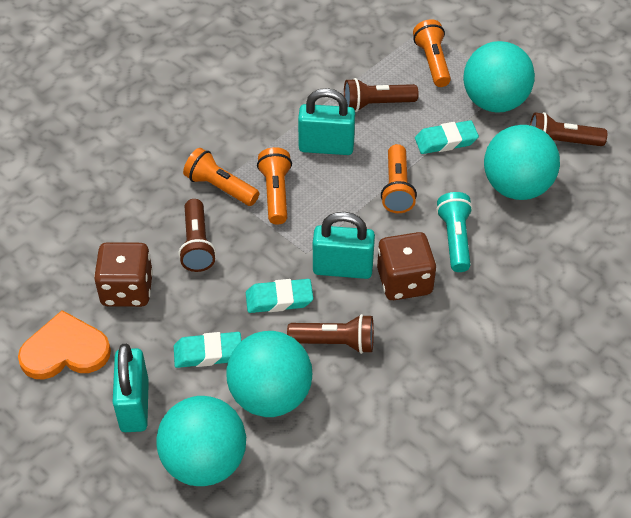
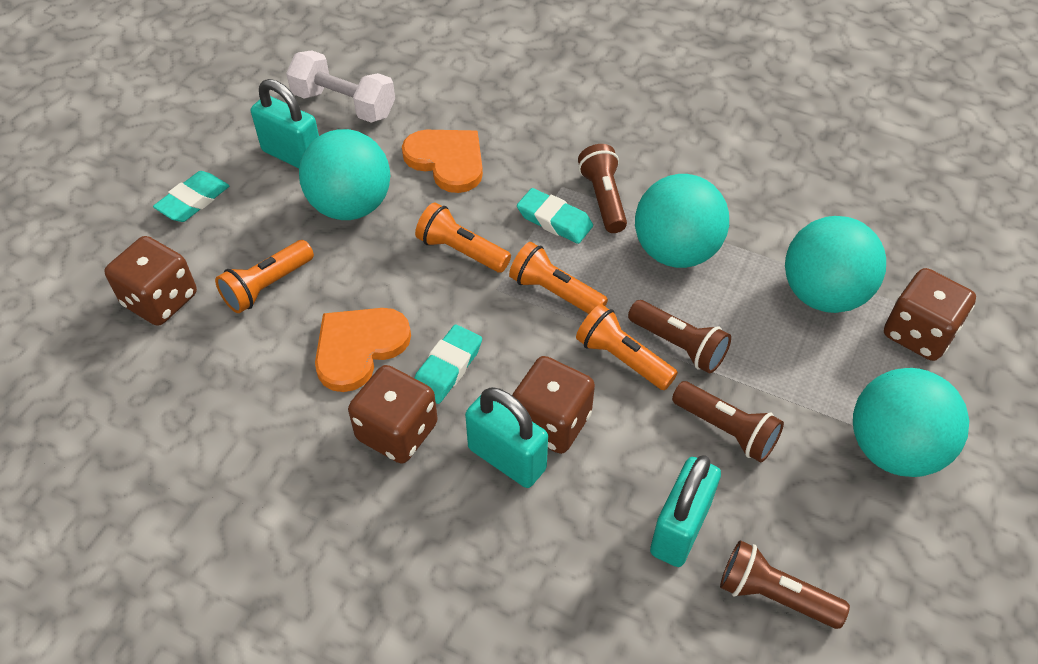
brown dice: [94,242,153,307] [377,232,436,300] = 2 -> [104,236,197,326] [348,365,438,464] [512,356,595,454] [884,268,976,361] = 4
orange heart: [18,310,111,380] = 1 -> [315,308,411,392] [402,130,483,193] = 2
turquoise flashlight: [436,192,473,272] = 1 -> none = 0
white dumbbell: none = 0 -> [286,50,395,123] = 1

